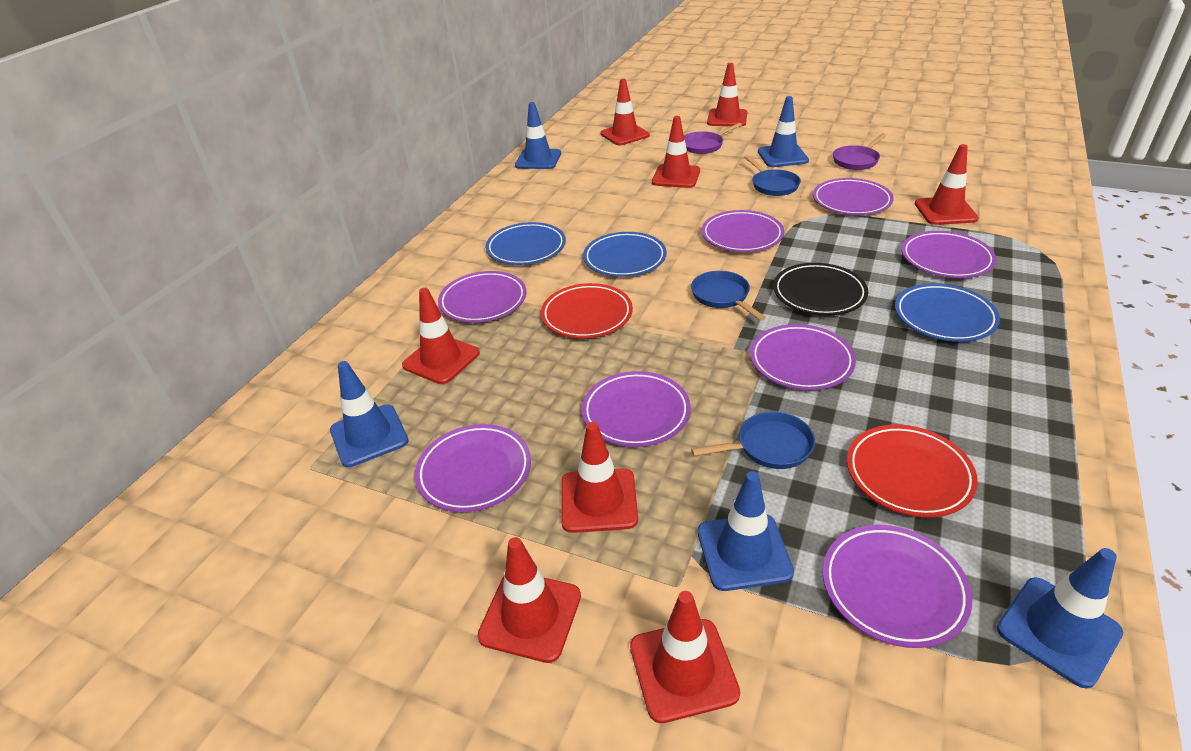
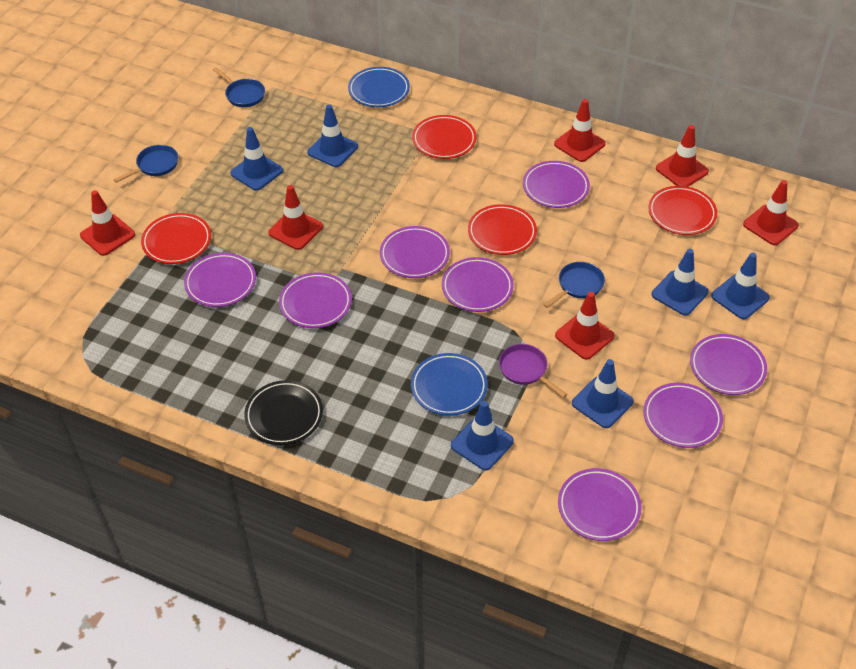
blue plate: [486,222,566,265] [583,232,667,277] [895,283,1000,342] = 3 -> [348,67,410,107] [411,353,488,416] = 2
blue traffic cone: [330,361,408,467] [515,102,561,169] [698,471,794,591] [758,96,809,167] [997,548,1123,689] = 5 -> [230,127,283,191] [307,105,358,167] [451,401,514,470] [572,359,633,428] [651,249,709,315] [711,252,770,319] = 6
purple pan: [684,123,742,154] [833,133,887,170] = 2 -> [499,344,567,398] = 1
red plate: [541,283,633,338] [847,425,978,517] = 2 -> [141,213,211,264] [412,115,477,159] [468,204,537,255] [648,186,717,235] = 4
red traffic cone: [402,288,480,384] [477,537,581,663] [561,422,638,533] [600,79,650,145] [630,591,740,723] [652,116,700,188] [707,63,747,126] [915,144,979,225] = 8 -> [80,190,135,256] [268,185,323,250] [554,99,606,162] [555,292,614,360] [656,125,709,187] [743,180,799,245] = 6

